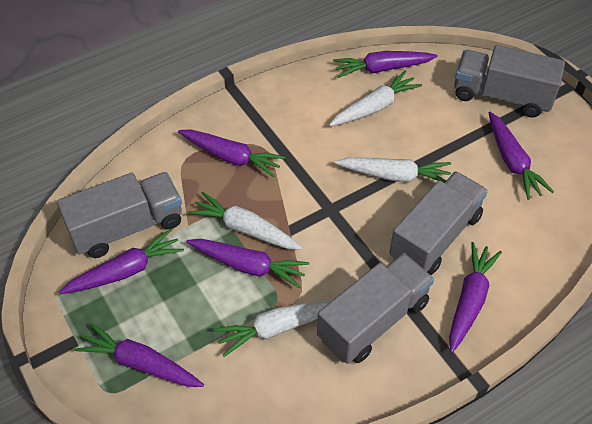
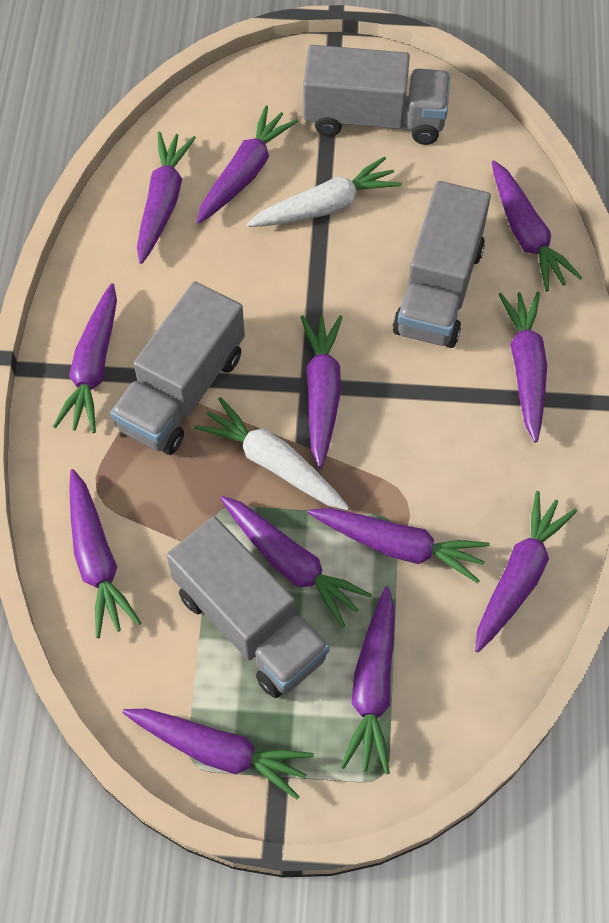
purple carrot: [59,229,184,294] [74,323,204,387] [178,129,285,178] [186,239,309,289] [333,51,438,78] [449,242,502,353] [489,112,554,200] = 7 -> [53,283,117,433] [69,469,141,638] [122,709,314,800] [137,131,196,264] [197,105,298,224] [220,496,372,628] [301,315,343,468] [308,508,490,583] [341,586,394,774] [475,491,577,653] [492,160,582,292] [499,292,547,443] = 12
white carrot: [188,192,303,250] [213,301,331,357] [329,71,422,126] [335,158,451,183] = 4 -> [194,397,349,510] [247,156,402,227] = 2

